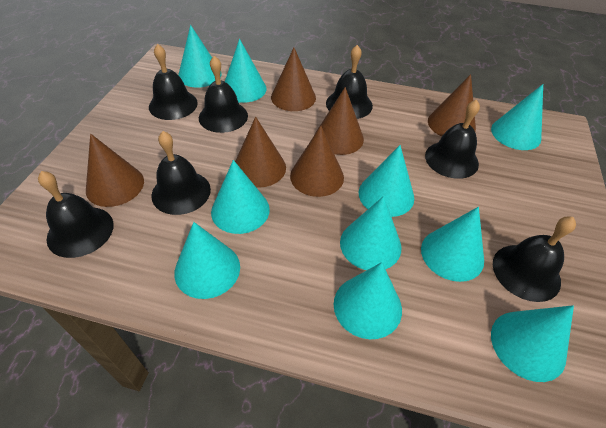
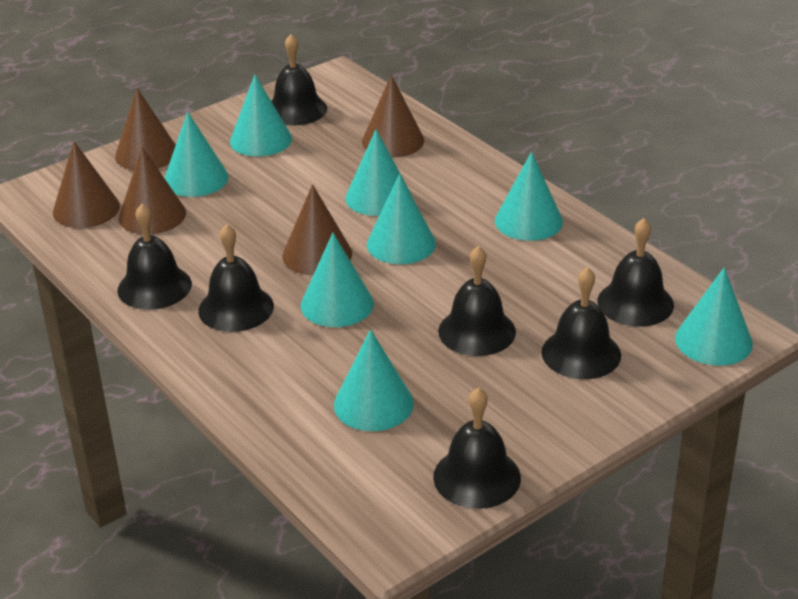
brown cone: [86,134,144,207] [235,116,286,188] [271,48,316,111] [290,126,344,197] [316,87,364,155] [428,74,476,136] = 6 -> [53,141,120,228] [115,88,176,170] [119,147,186,234] [282,184,352,275] [362,75,424,158] = 5
turquoise cone: [174,222,240,299] [178,25,222,88] [211,160,270,234] [225,39,267,103] [334,262,402,339] [340,196,402,270] [359,145,414,217] [421,207,484,282] [491,84,543,150] [491,305,574,382] = 10 -> [165,112,228,197] [230,75,292,157] [301,233,374,327] [334,329,414,431] [345,129,411,216] [367,174,436,264] [495,152,563,241] [675,267,753,366] = 8

